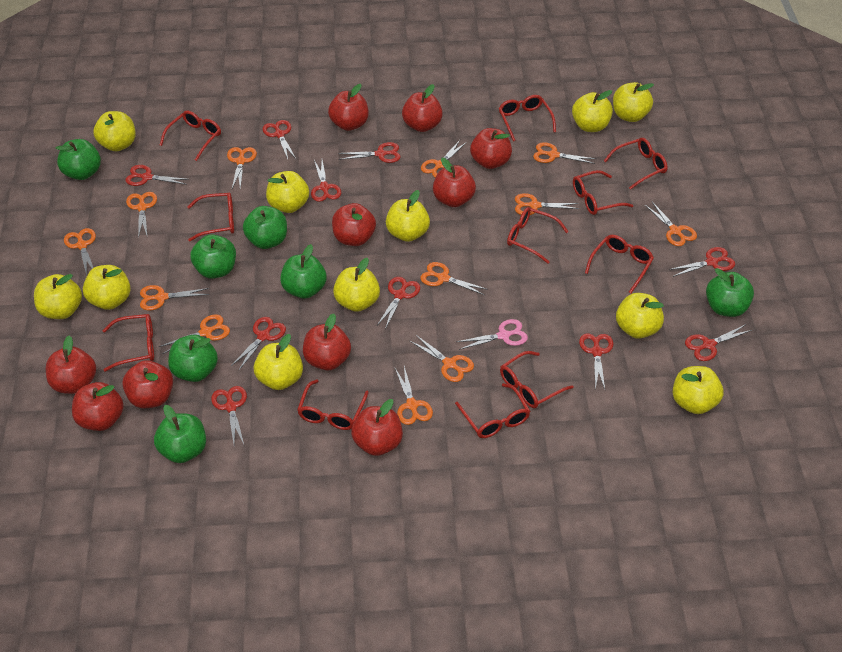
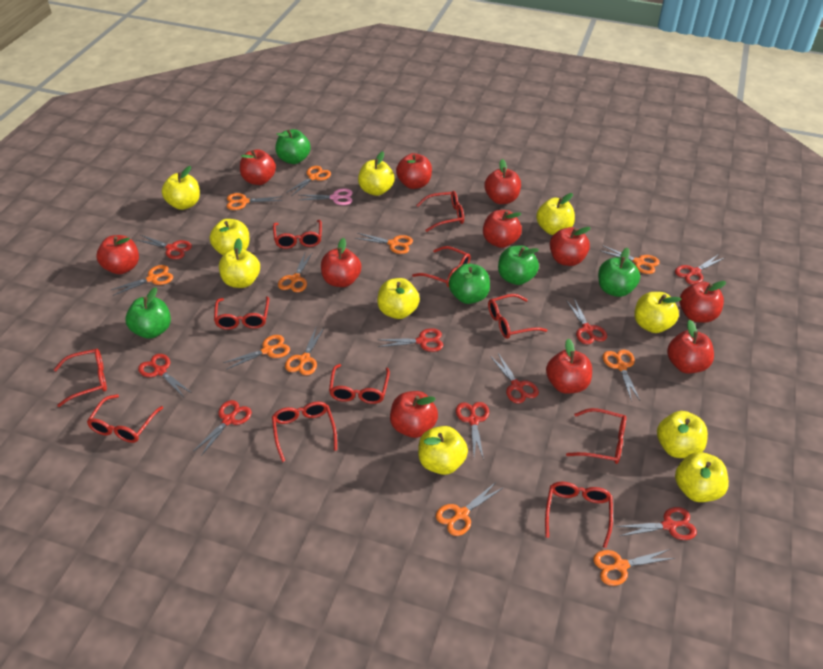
green apple: [55,139,101,180] [154,405,206,463] [168,335,218,382] [190,235,236,279] [243,206,287,249] [280,244,326,299] [706,268,754,317] = 7 -> [125,287,171,339] [275,129,311,164] [449,263,490,304] [498,245,539,285] [598,248,640,297] = 5
orange scissors: [64,228,96,275] [126,192,157,238] [140,285,209,310] [159,314,230,354] [227,147,257,189] [395,366,433,425] [410,335,474,382] [420,262,488,295] [421,140,467,177] [515,193,579,215] [533,142,596,164] [645,202,697,246] = 12 -> [111,265,173,296] [223,335,290,370] [226,193,282,210] [278,252,313,292] [285,328,324,375] [286,166,331,195] [355,233,413,254] [436,481,504,536] [593,549,675,586] [599,245,660,274] [603,349,640,401] = 11
red apple: [46,336,96,394] [72,382,124,431] [122,360,173,408] [303,314,351,370] [328,84,369,131] [332,203,376,246] [351,399,403,456] [402,84,443,132] [433,158,476,207] [470,128,512,169] = 10 -> [97,235,139,274] [240,149,276,185] [321,238,362,287] [390,391,438,438] [396,153,432,189] [483,210,522,248] [484,159,521,204] [546,339,592,394] [550,227,590,266] [667,320,714,373] [680,281,726,323] = 11
red scissors: [125,165,190,186] [211,386,247,444] [231,317,286,370] [262,120,296,159] [311,160,341,202] [338,142,401,163] [377,277,420,329] [579,333,613,390] [669,247,735,277] [685,324,752,361] = 10 -> [137,235,192,259] [138,354,192,397] [193,400,252,456] [378,328,444,352] [456,402,489,460] [490,353,539,404] [566,299,607,344] [616,507,697,540] [675,254,726,285] = 9
yellow apple: [34,274,82,319] [83,265,131,310] [93,111,136,151] [254,334,303,390] [266,171,309,213] [333,258,380,312] [386,190,430,242] [572,90,613,132] [613,82,654,122] [616,293,664,339] [673,366,724,414] = 11 -> [162,166,200,210] [209,219,249,255] [219,238,260,288] [358,151,395,196] [377,278,420,319] [418,426,468,475] [536,193,575,235] [634,292,681,333] [657,411,708,458] [675,452,729,502] = 10

